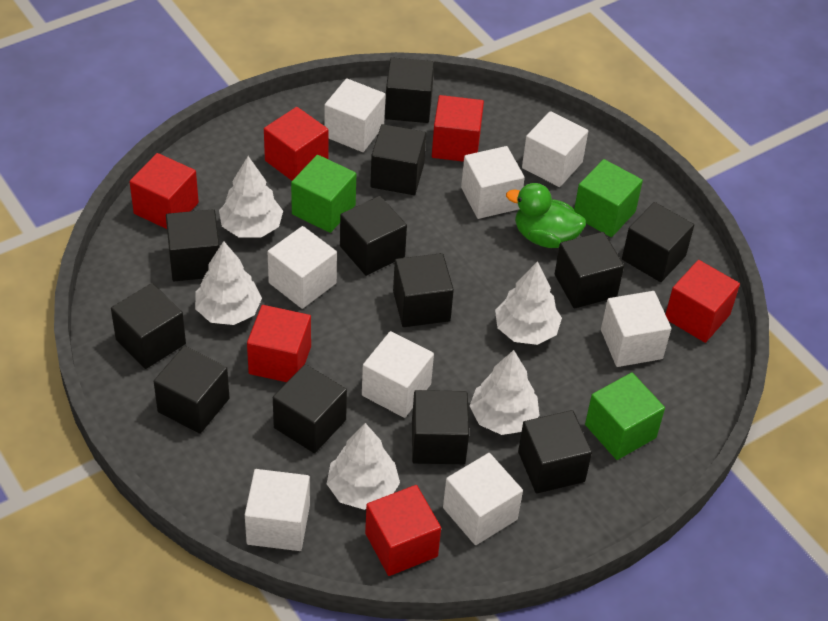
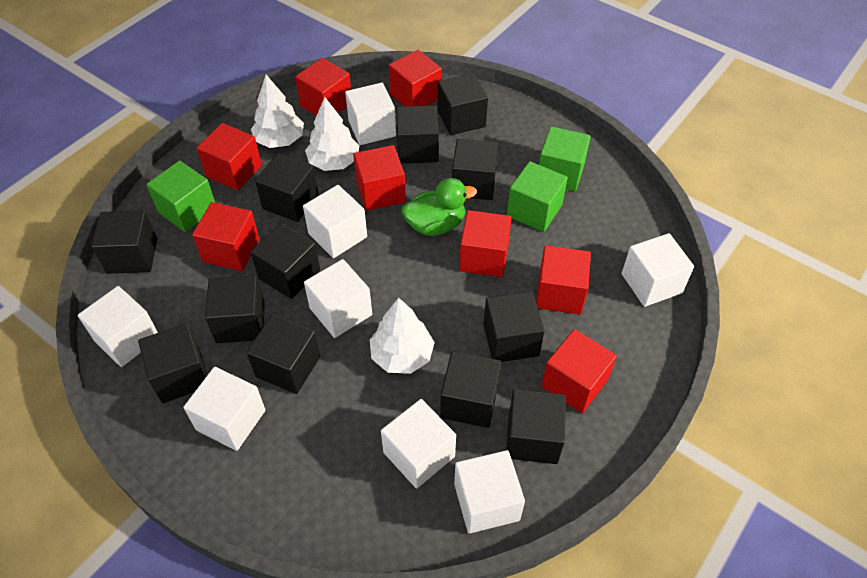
red cube: [129,153,199,229] [247,305,311,382] [264,107,329,181] [365,485,441,576] [432,95,484,162] [665,260,740,343] = 6 -> [192,202,260,271] [197,123,262,191] [295,58,351,116] [353,145,406,211] [389,50,442,107] [459,210,512,277] [536,246,591,314] [541,329,617,413] = 8
white tree: [195,241,262,325] [219,156,283,238] [327,423,400,510] [470,350,540,435] [495,261,562,345] = 5 -> [251,75,304,148] [305,97,359,171] [370,298,435,374] = 3

